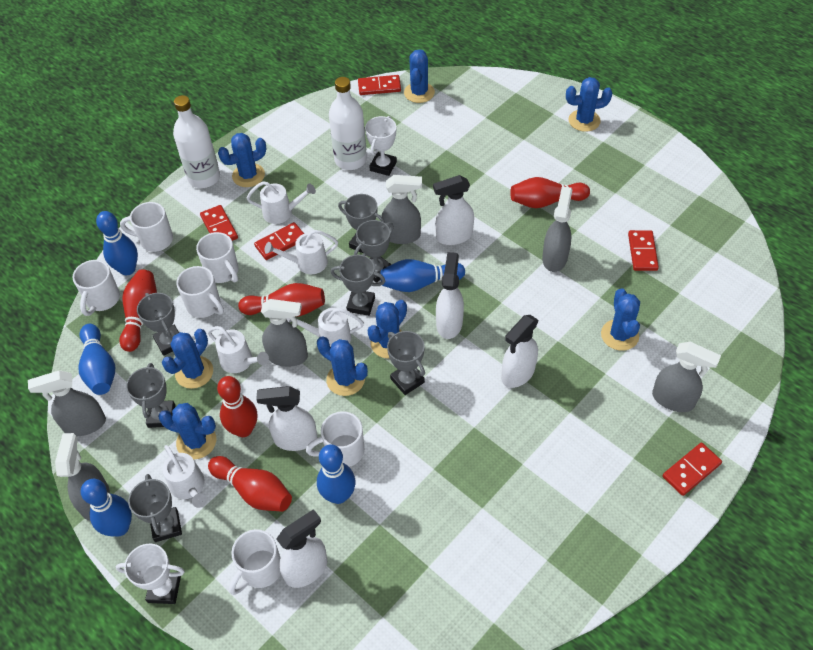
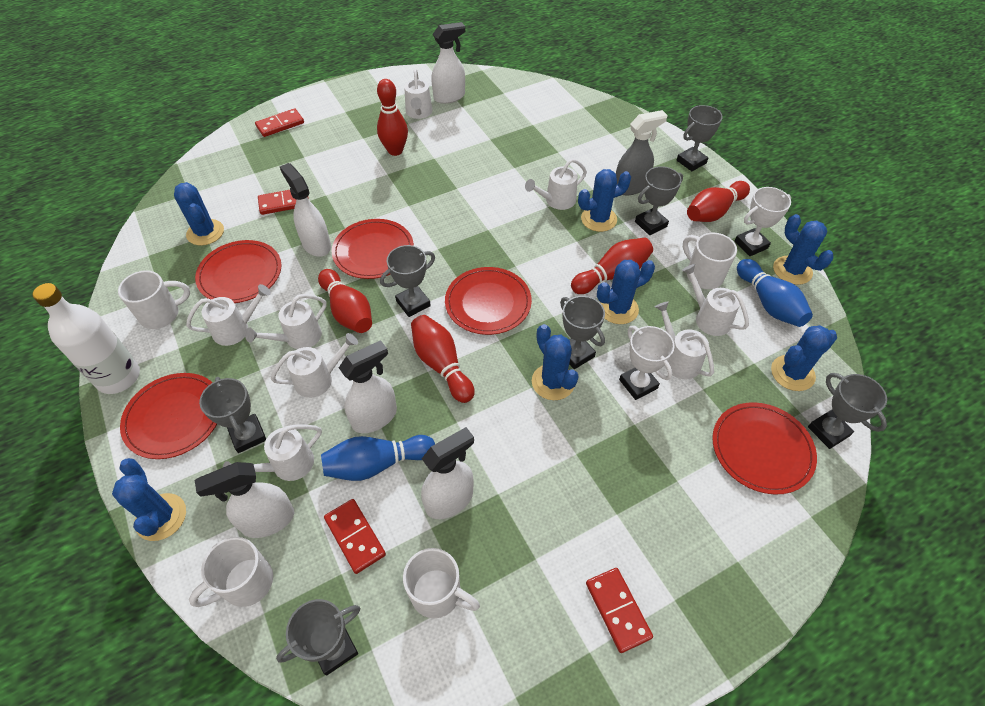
blue bowling pin: [78,324,115,395] [81,479,132,536] [96,211,138,275] [317,444,356,504] [380,259,465,292] = 5 -> [321,435,435,481] [737,259,813,327] = 2
blue cactus: [158,403,216,459] [162,329,213,389] [218,133,266,187] [317,336,368,396] [367,300,407,359] [404,49,435,103] [566,77,612,132] [601,288,640,351] = 8 -> [112,458,186,541] [174,182,224,246] [532,324,579,400] [578,169,631,232] [597,260,655,324] [771,325,837,391] [773,214,834,285] = 7
grey spray bottle: [28,370,106,436] [55,433,110,521] [261,299,308,367] [381,175,422,244] [542,186,572,272] [652,342,721,412] = 6 -> [616,110,668,195] = 1
red domino: [200,205,238,241] [254,222,304,260] [358,75,401,95] [628,230,659,271] [662,443,722,496] = 5 -> [255,108,304,137] [258,190,309,215] [324,499,386,574] [586,568,653,653] = 4
red plate: none = 0 -> [120,373,217,459] [195,240,282,303] [331,219,414,279] [445,267,532,335] [712,402,817,495] = 5
white bottle: [173,95,220,188] [329,77,367,170] = 2 -> [32,283,140,394] = 1
white mug: [72,260,120,316] [120,202,173,252] [176,266,224,318] [196,232,239,283] [229,529,281,595] [306,411,364,467] = 6 -> [118,270,190,329] [189,537,273,607] [403,548,480,618] [683,233,737,289] = 4
white watering can: [162,445,207,508] [208,326,269,373] [246,181,316,224] [264,230,338,274] [287,308,364,347] = 5 -> [186,284,271,346] [223,424,322,481] [245,294,327,349] [271,333,358,398] [404,69,432,119] [525,159,587,210] [655,301,714,379] [682,264,749,336] = 8

